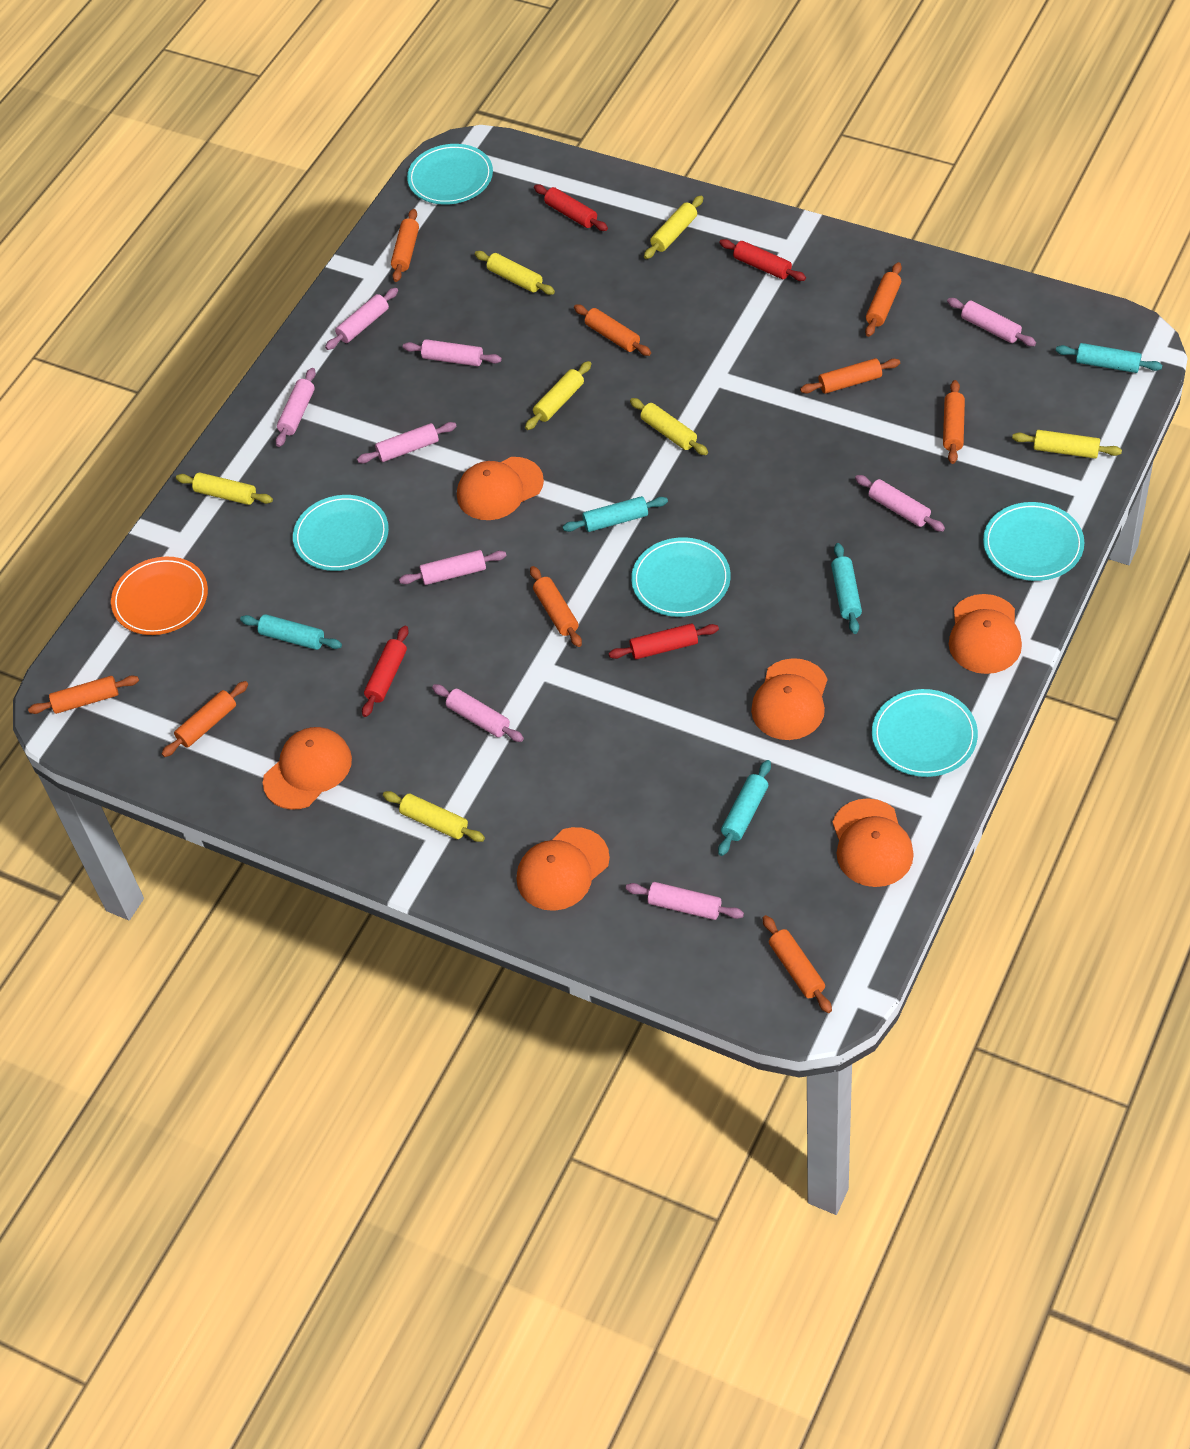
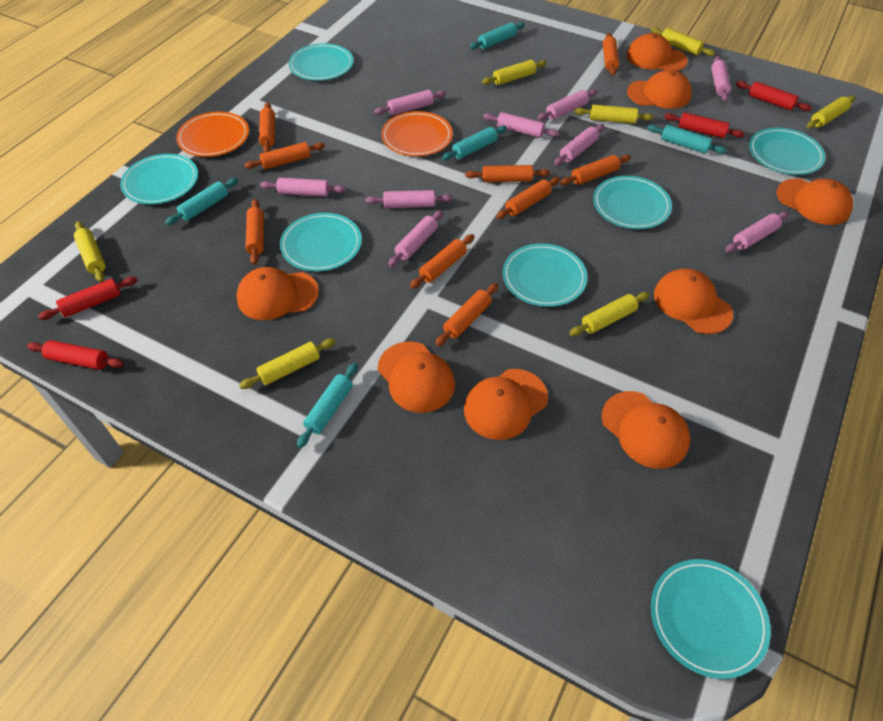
orange cap: [263,727,352,810] [457,457,544,520] [517,827,610,911] [751,658,827,740] [832,798,914,887] [949,594,1022,674] = 6 -> [236,267,319,320] [378,342,455,413] [464,369,548,440] [602,391,690,469] [626,33,688,71] [627,70,692,109] [654,269,733,334] [777,179,853,225] = 8
orange plate: [111,557,208,635] = 1 -> [176,112,249,157] [381,111,453,156] = 2
turquoise plate: [293,495,389,571] [407,144,493,205] [631,537,731,617] [872,689,978,777] [983,502,1084,581] = 5 -> [120,154,198,204] [280,213,362,272] [289,43,353,81] [502,243,587,307] [593,176,672,229] [651,559,771,679] [749,128,825,175] = 7

